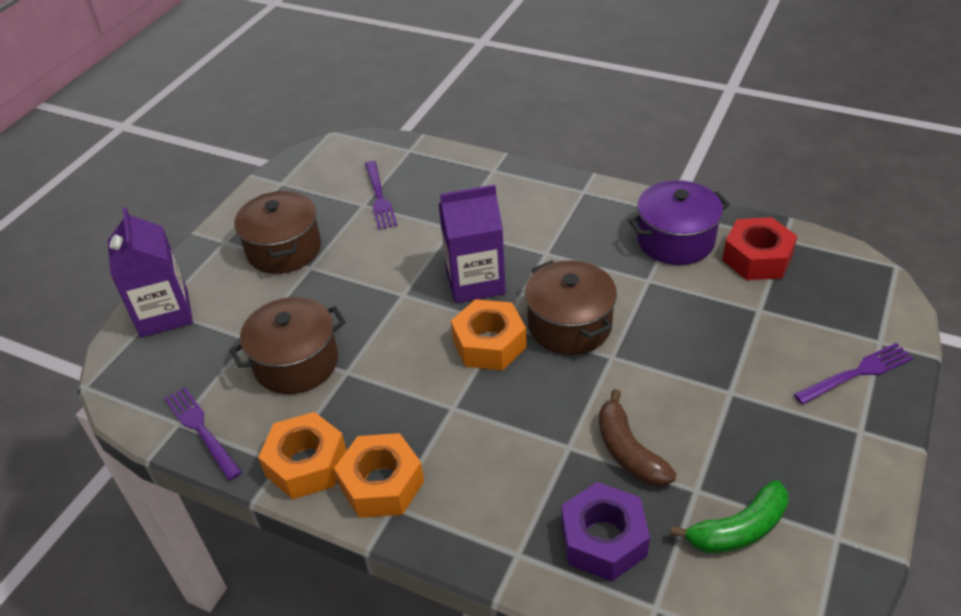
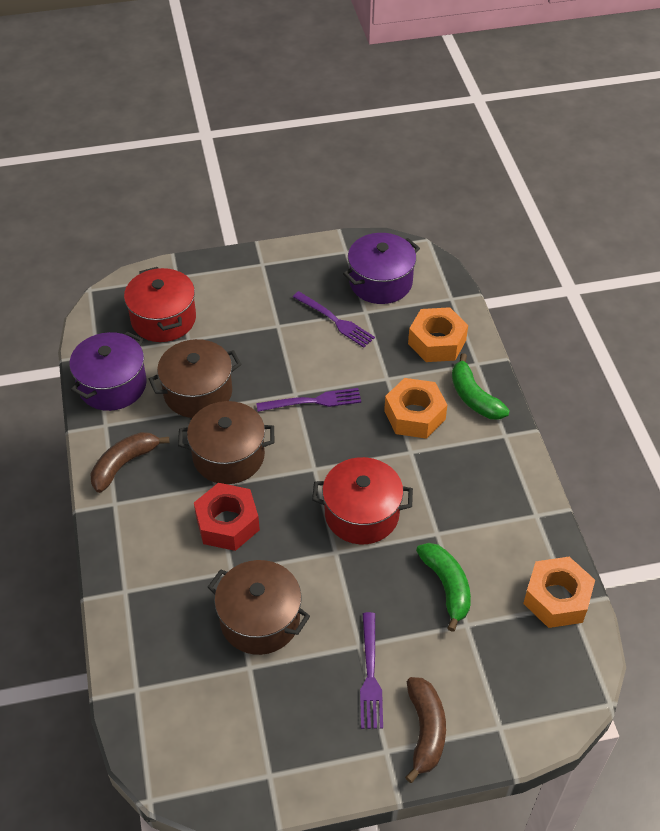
brown banana: [599,389,677,486] = 1 -> [91,432,170,493] [405,677,446,783] = 2
green banana: [670,480,789,553] = 1 -> [416,543,471,632] [452,353,510,420] = 2
purple carton: [108,207,193,338] [439,185,506,303] = 2 -> none = 0
purple nut: [561,482,650,581] = 1 -> none = 0
purple pot: [628,180,730,265] = 1 -> [70,331,147,411] [343,233,420,304] = 2
red pot: none = 0 -> [124,267,196,342] [312,457,413,544] = 2

